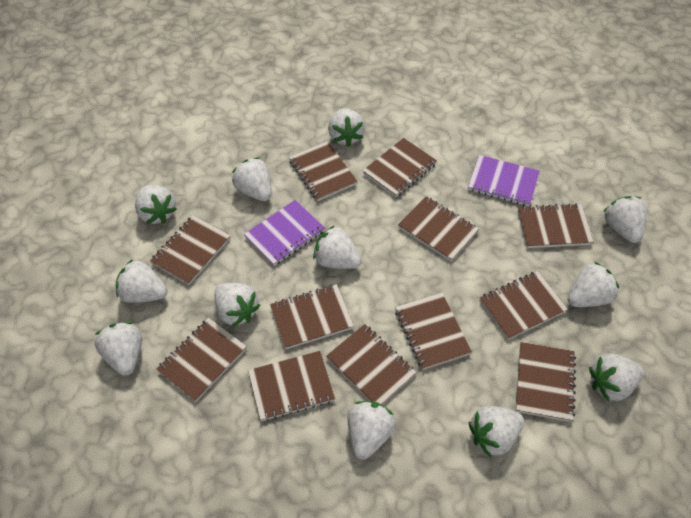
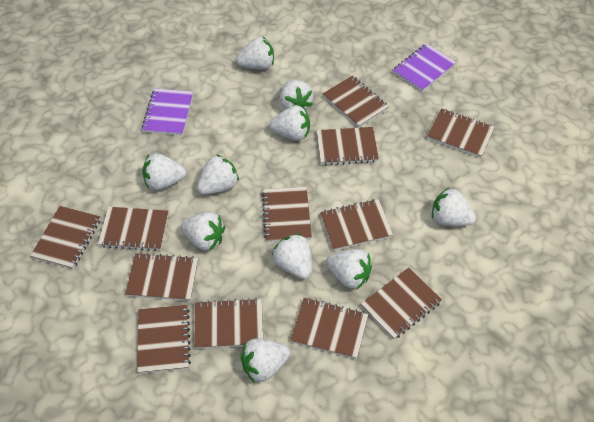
white strawberry: [95,322,142,376] [116,259,167,303] [135,185,176,224] [214,283,260,327] [232,157,271,201] [313,225,362,269] [328,109,365,147] [348,401,396,460] [469,406,524,457] [568,262,619,307] [589,354,644,402] [603,196,647,243] = 12 -> [142,153,186,190] [181,212,225,250] [197,154,239,194] [236,37,274,70] [240,338,290,383] [269,105,310,141] [272,233,312,279] [280,80,313,110] [326,249,372,289] [432,187,476,226] = 10

